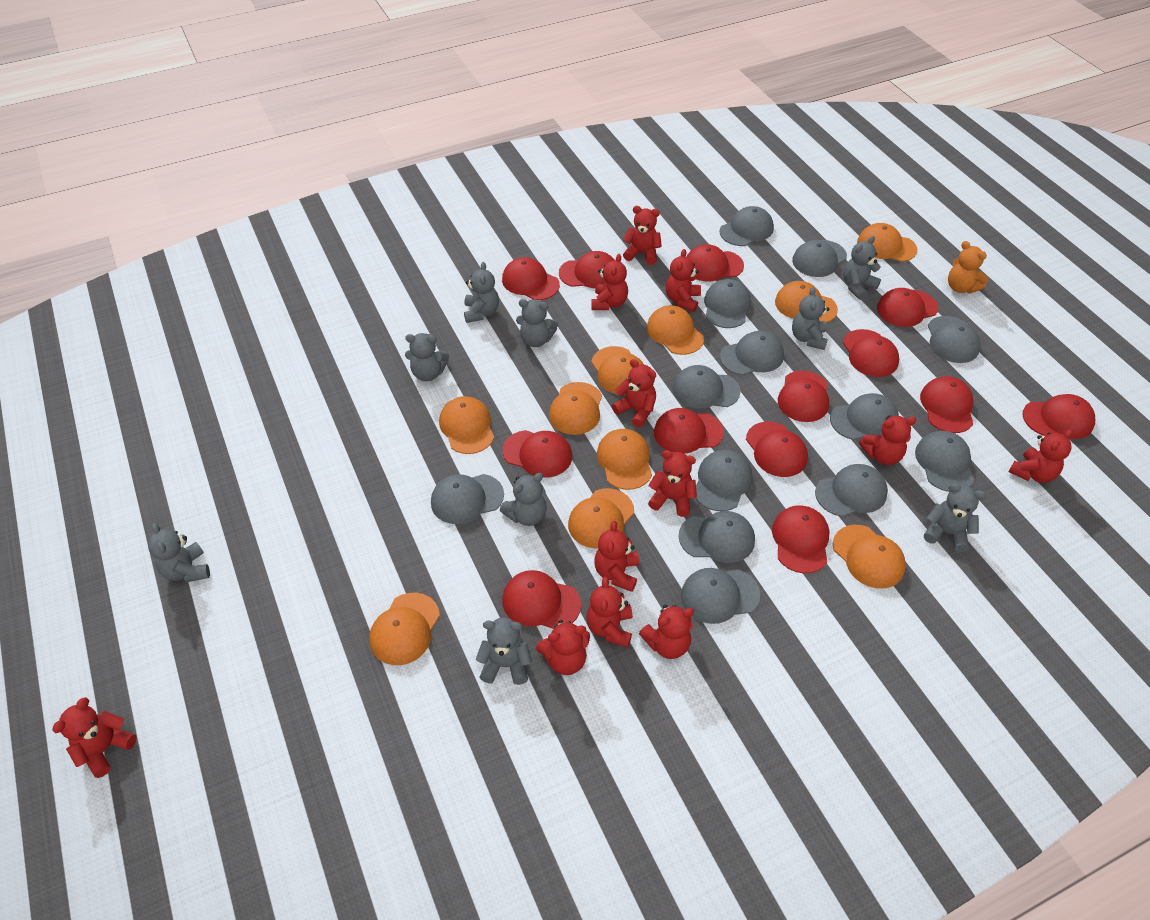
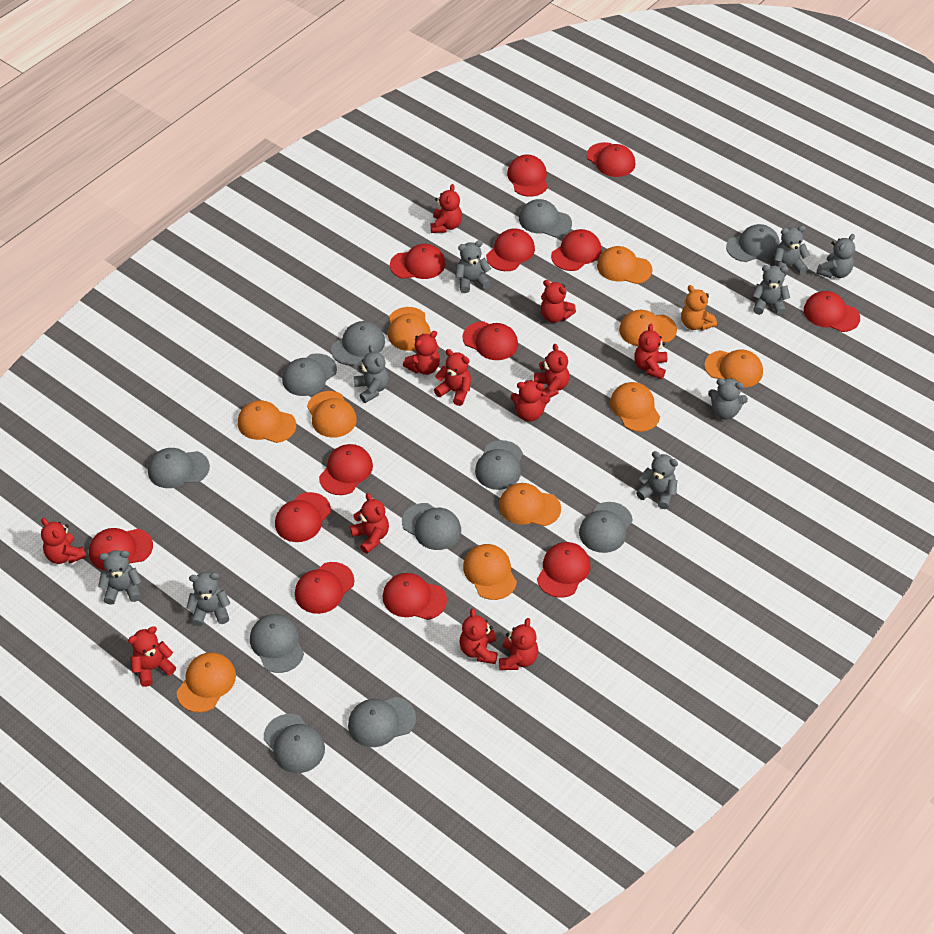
grey cap: [431,474,504,524] [672,365,741,408] [678,511,755,563] [681,568,760,624] [696,450,752,511] [704,279,751,328] [720,206,774,246] [720,331,784,375] [792,240,847,277] [815,464,888,517] [830,393,899,440] [915,431,974,492] [928,316,981,363] = 13 -> [148,448,210,488] [250,614,304,673] [264,714,325,773] [282,353,337,396] [331,321,385,366] [348,697,416,747] [402,503,461,550] [475,440,523,490] [519,199,572,237] [579,502,633,553] [726,224,780,262] = 11

